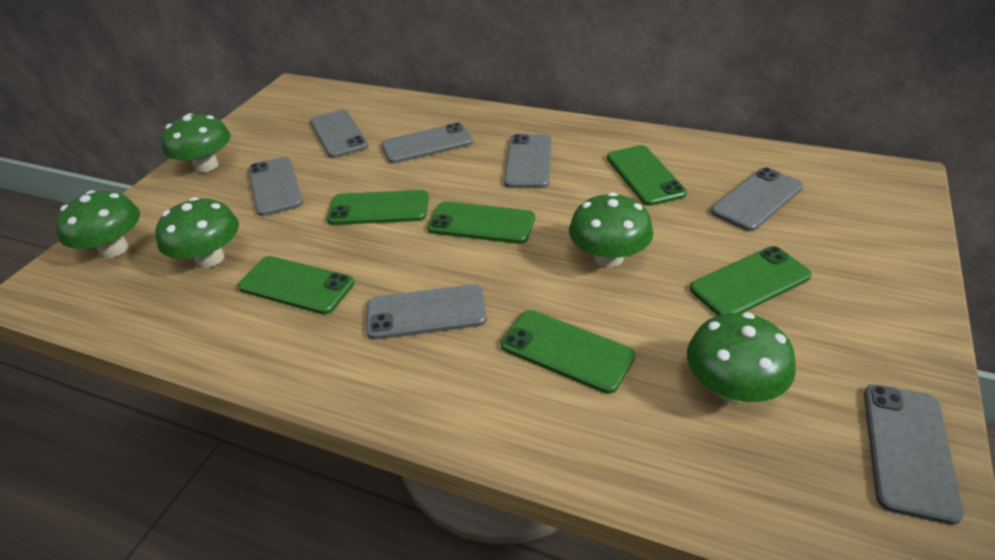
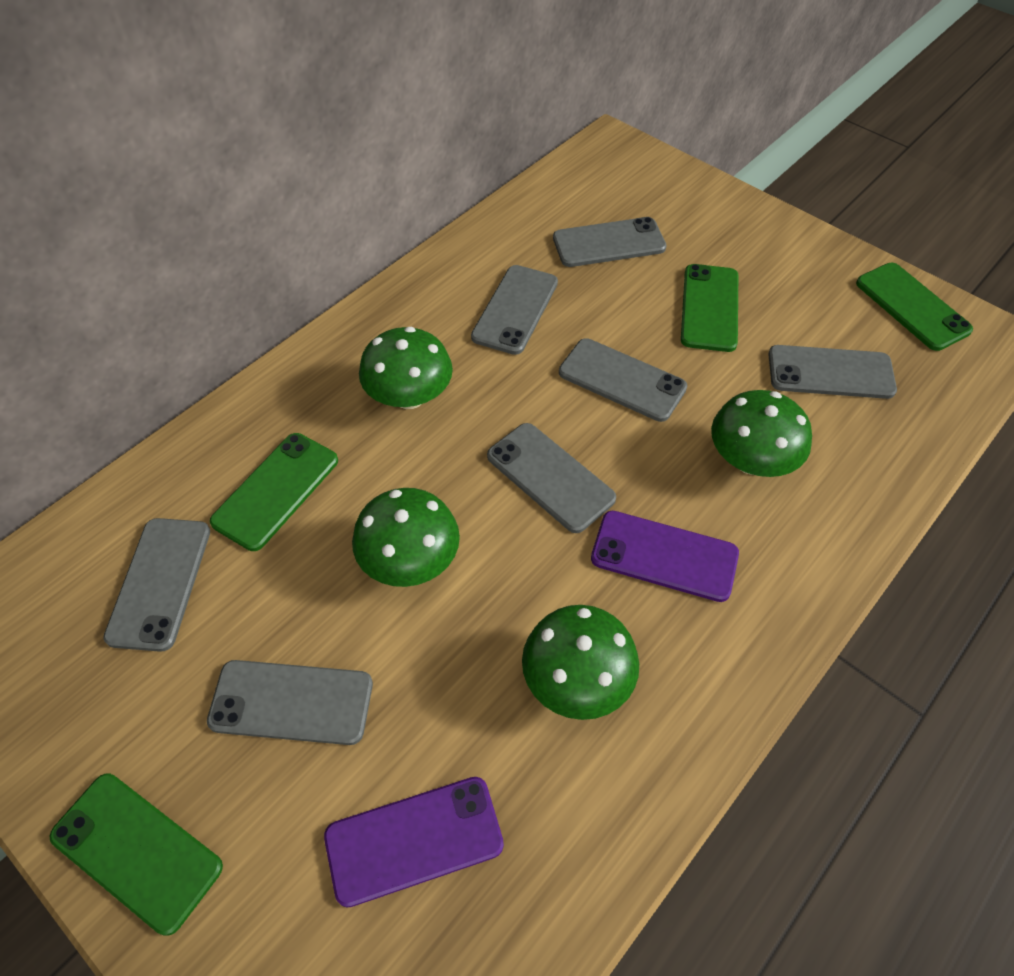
green mushroom: [55,190,140,258] [155,197,239,268] [161,113,230,172] [569,192,653,267] [687,312,796,403] = 5 -> [352,488,460,587] [359,327,453,409] [522,605,639,720] [711,390,812,477] = 4
green phone: [238,256,354,314] [327,190,429,225] [427,201,535,244] [501,310,635,394] [607,145,687,206] [690,246,812,316] = 6 -> [49,774,223,936] [210,433,338,551] [681,264,738,352] [856,263,973,351] = 4
purple phone: none = 0 -> [324,777,504,908] [591,511,739,602] = 2

